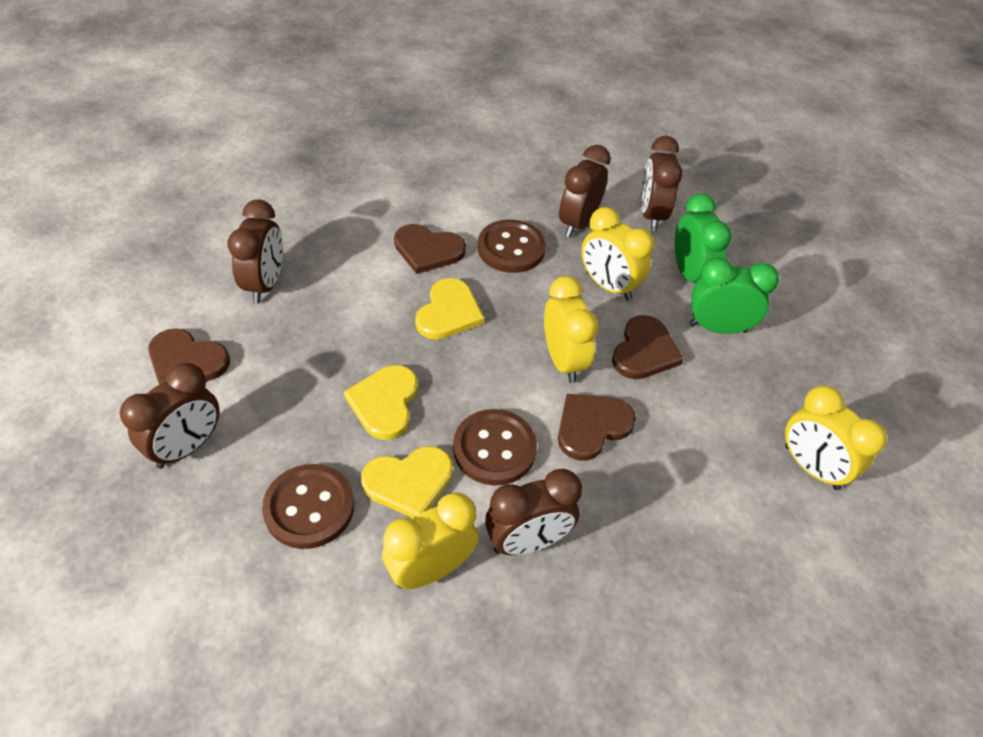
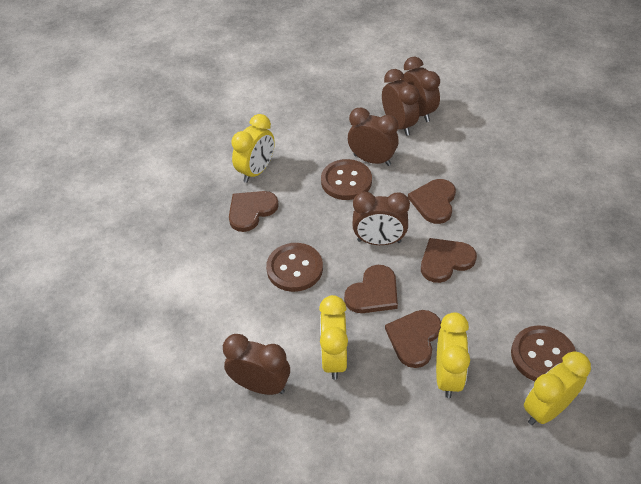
brown heart: [148,328,230,384] [394,224,466,274] [558,394,636,460] [612,315,684,379] = 4 -> [229,191,279,232] [344,265,398,313] [385,310,441,368] [408,179,456,224] [421,238,477,283] = 5
green clock: [675,194,732,284] [690,258,779,334] = 2 -> none = 0
yellow heart: [344,365,418,440] [361,446,453,518] [415,278,484,340] = 3 -> none = 0

